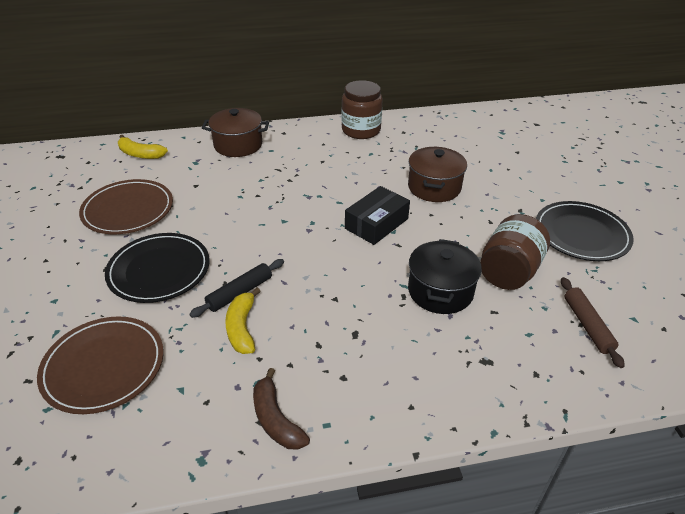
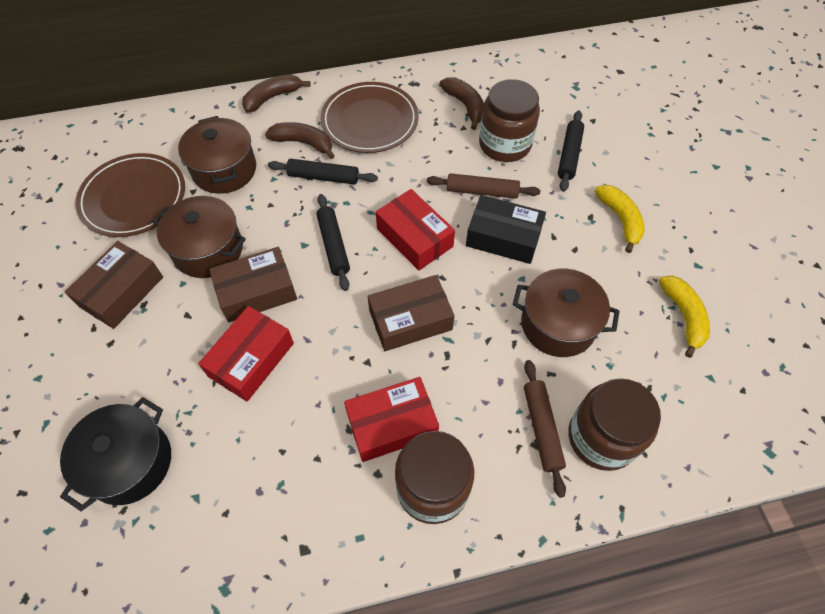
black plate: [105,233,210,303] [536,201,634,261] = 2 -> none = 0
black rolling pin: [189,259,284,318] = 1 -> [268,159,378,185] [317,194,350,291] [558,111,584,192] = 3
brown banana: [253,368,310,450] = 1 -> [242,74,311,113] [265,122,335,159] [440,77,484,130] = 3
brown box: none = 0 -> [65,241,163,329] [209,247,297,323] [368,275,455,351] = 3
brown jar: [341,80,382,139] [480,214,550,290] = 2 -> [395,431,474,524] [479,79,540,162] [568,378,661,471] = 3
brown pot: [202,108,269,157] [408,147,467,202] = 2 -> [152,196,246,278] [178,116,256,194] [513,269,620,357] = 3
brown rolling pin: [561,277,625,368] = 1 -> [427,173,540,199] [524,360,566,498] = 2
red box: none = 0 -> [198,306,294,402] [344,377,439,462] [376,189,455,271] = 3

